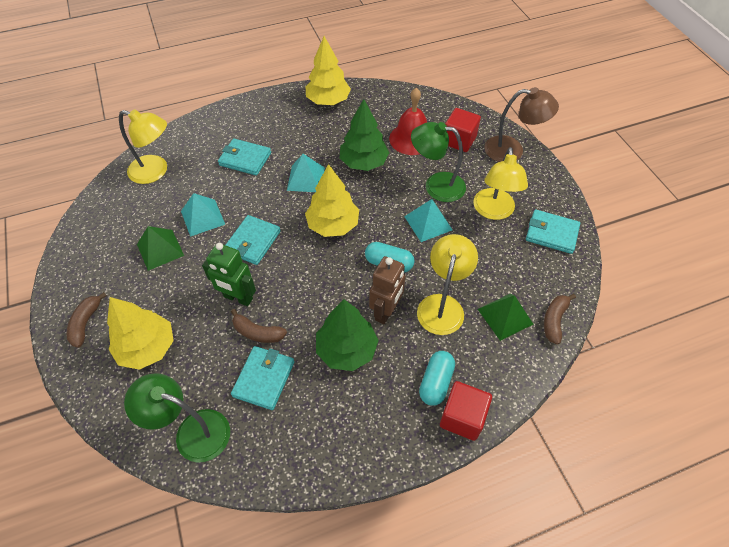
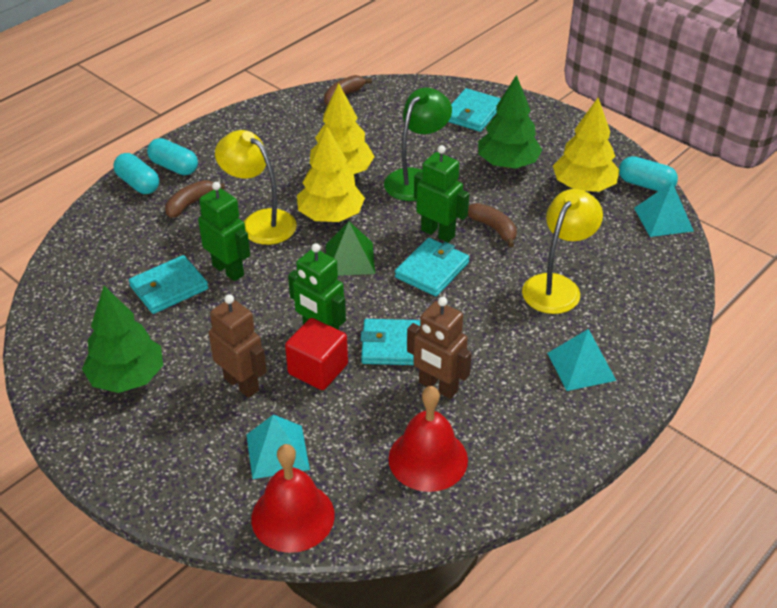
brown lamp: [484,87,559,162] = 1 -> none = 0
brown robot: [369,256,405,324] = 1 -> [209,294,267,398] [407,297,472,399] = 2
green lamp: [124,373,230,463] [411,122,466,202] = 2 -> [384,87,452,201] = 1
green pyramid: [137,226,184,271] [478,294,533,341] = 2 -> [326,222,375,276] = 1
green robot: [202,243,256,306] = 1 -> [198,182,250,281] [288,243,346,330] [414,145,469,243] = 3
red bell: [389,88,427,155] = 1 -> [251,444,335,553] [388,386,468,492] = 2
red cube: [440,381,492,441] [445,108,481,152] = 2 -> [285,318,348,390] = 1
turquoise capsule: [365,242,414,272] [419,351,455,406] = 2 -> [113,153,159,194] [147,138,198,175] [619,156,678,191] = 3
yellow lamp: [119,109,167,184] [417,234,478,335] [473,147,528,220] = 3 -> [215,130,297,245] [522,189,603,314] = 2

